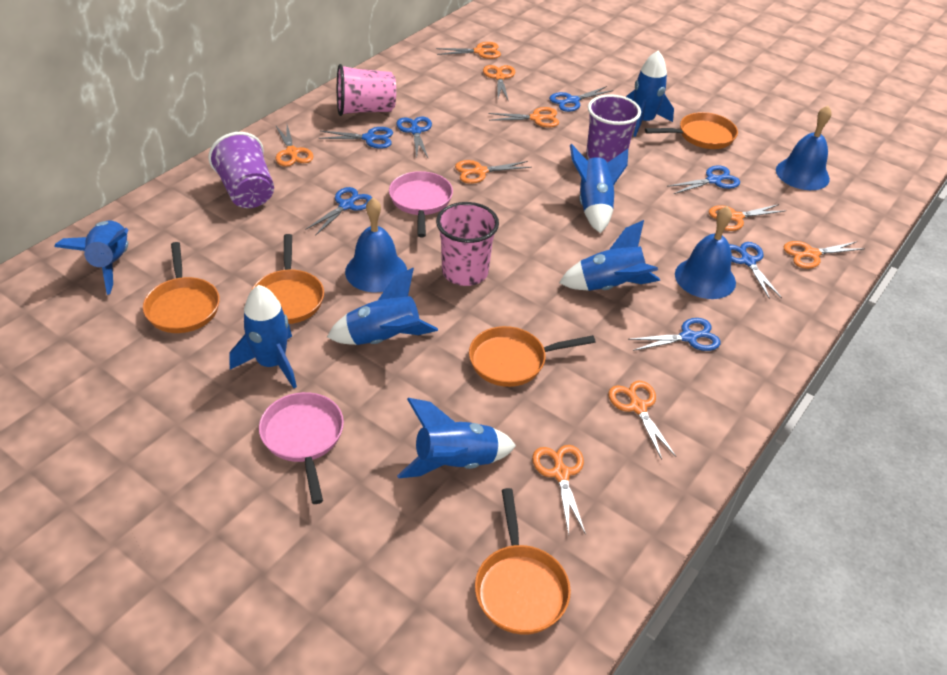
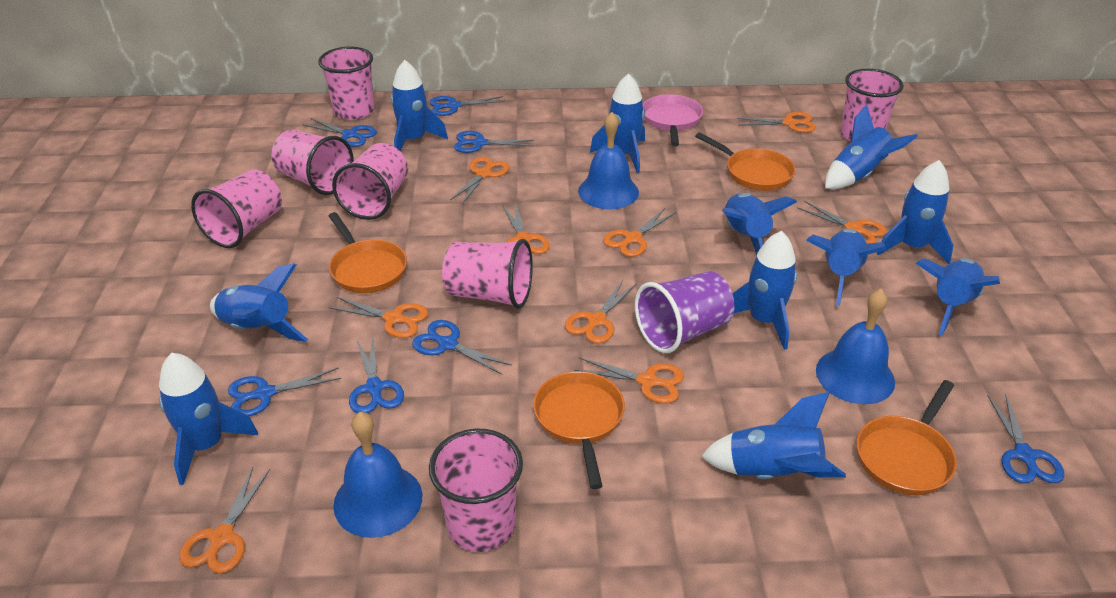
blue rocket: [54,220,128,295] [229,285,297,388] [327,268,438,345] [397,398,516,478] [559,220,660,291] [570,144,628,233] [626,51,674,137] = 7 -> [159,353,258,485] [210,264,308,342] [391,60,448,151] [590,73,645,173] [701,392,846,479] [722,193,797,255] [732,231,797,350] [806,229,887,306] [825,104,918,189] [877,160,953,264] [916,258,1000,335] = 11
orange pan: [143,242,220,333] [251,234,324,324] [469,326,596,387] [475,488,571,634] [645,112,738,149] = 5 -> [329,212,407,293] [533,371,625,489] [695,132,795,191] [857,380,957,495] = 4
pink cup: [337,64,396,116] [436,202,499,286] = 2 -> [191,169,282,248] [271,130,354,195] [318,47,375,120] [332,143,408,220] [429,429,523,552] [442,239,533,309] [840,69,904,141] = 7
pink pan: [259,392,344,504] [389,171,453,237] = 2 -> [643,94,703,146] = 1
purple cup: [208,132,274,208] [586,94,641,163] = 2 -> [635,271,734,353] = 1

